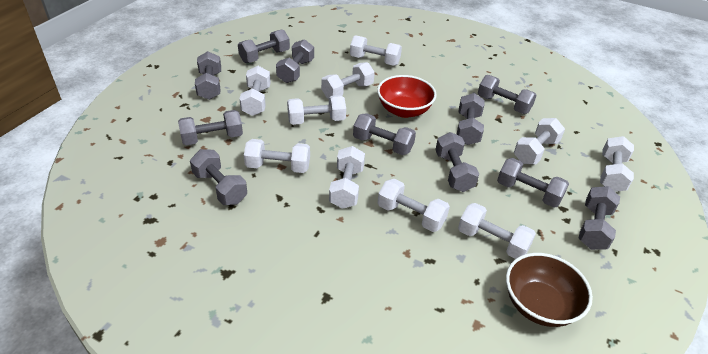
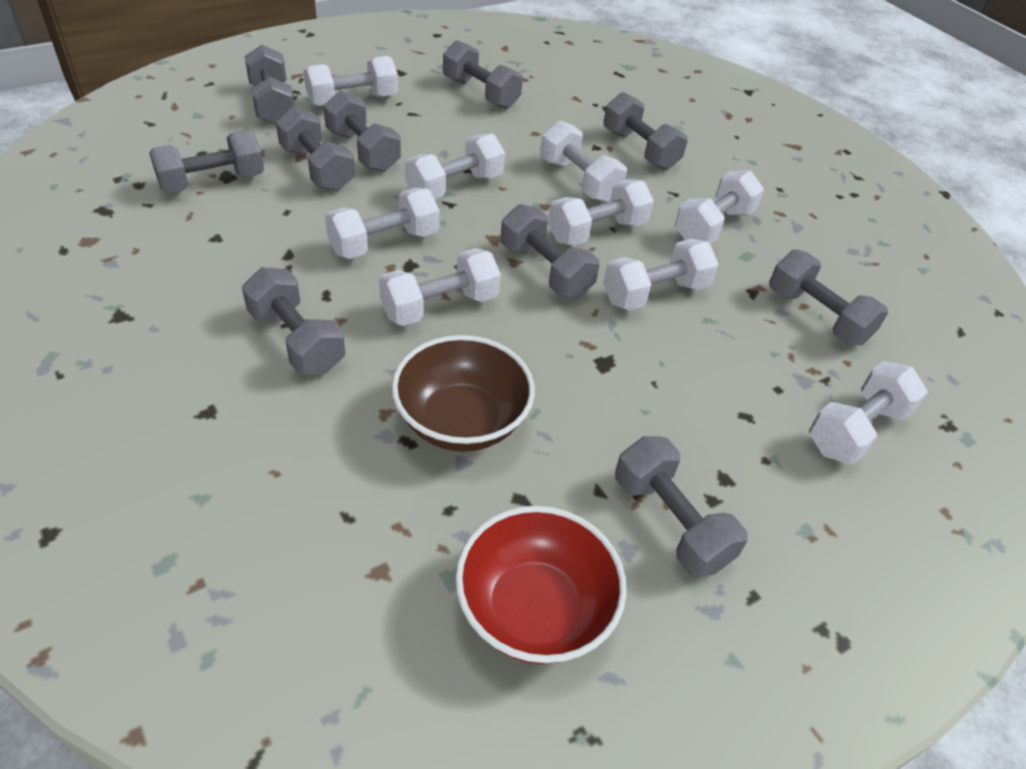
grey dumbbell: [178,110,243,145] [190,149,247,205] [195,51,221,100] [238,29,290,63] [276,39,314,83] [353,113,416,155] [435,132,479,192] [457,93,485,145] [478,75,537,114] [497,158,569,208] [578,186,620,250] = 11 -> [149,131,264,193] [242,267,345,374] [244,45,295,124] [276,106,355,191] [323,90,401,172] [443,40,523,109] [500,204,600,298] [603,92,688,170] [615,436,748,578] [769,249,888,345] = 10
white dumbbell: [239,66,271,116] [244,139,310,173] [287,95,346,125] [321,62,375,99] [329,146,365,209] [350,35,402,66] [378,179,450,232] [458,203,536,259] [514,118,565,164] [600,136,634,192] = 10 -> [304,56,398,106] [325,188,439,259] [379,248,501,326] [405,134,505,199] [540,120,627,203] [548,179,654,246] [603,239,718,311] [675,170,764,244] [809,361,928,464] = 9

